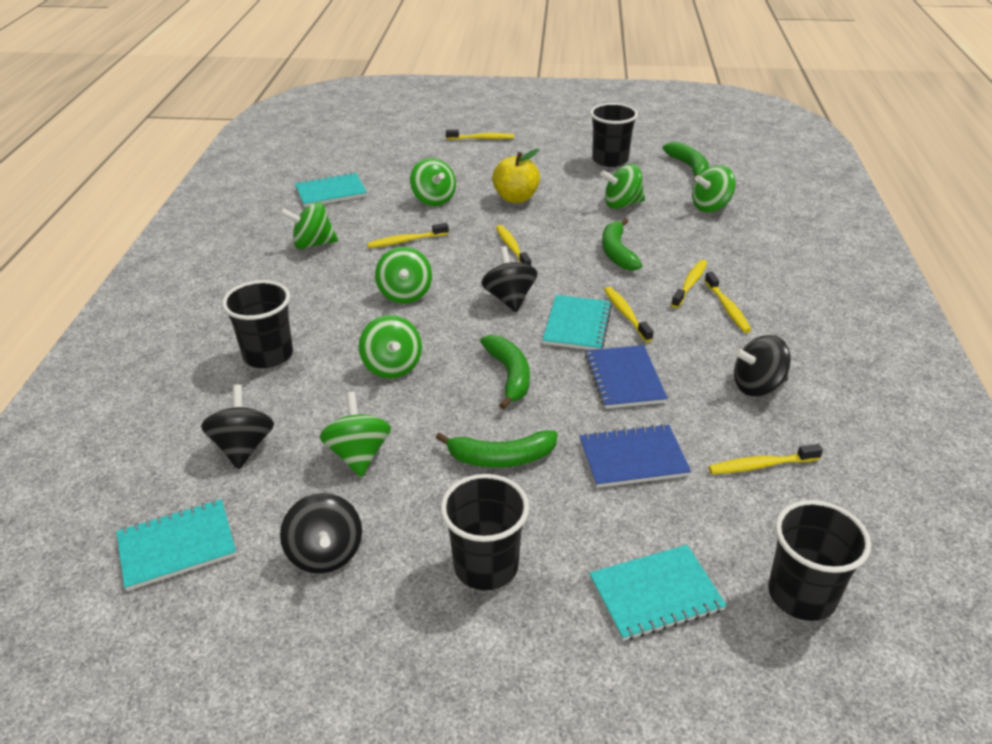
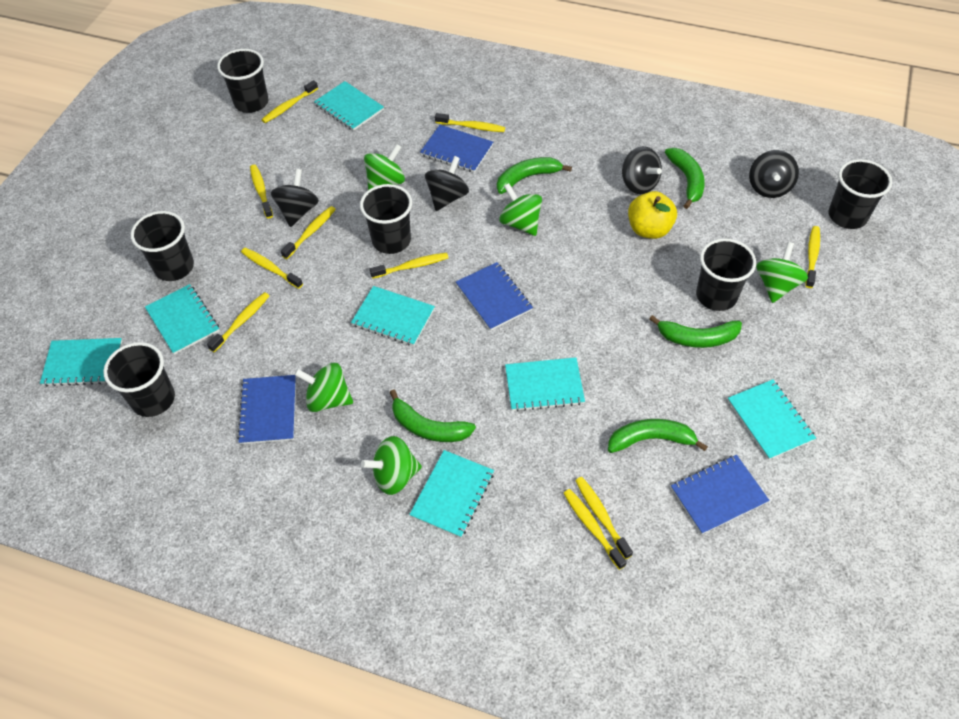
black cup: [222,280,293,368] [440,474,529,590] [590,103,638,167] [768,500,871,621] = 4 -> [103,342,175,417] [131,211,194,281] [217,49,269,113] [360,184,412,254] [696,238,756,311] [828,159,892,229] = 6
blue notebook: [579,424,691,488] [585,345,668,409] = 2 -> [237,375,296,444] [420,125,493,173] [456,262,533,331] [671,455,770,535] = 4
green banana: [436,430,558,468] [480,335,530,409] [602,218,642,271] [663,142,709,182] = 4 -> [389,389,476,442] [497,157,572,194] [608,419,708,453] [649,315,742,348] [665,148,705,209] = 5
green spinning top: [280,202,338,249] [319,392,391,477] [359,315,422,379] [375,247,432,304] [410,158,456,206] [600,164,645,209] [692,165,736,212] = 7 -> [294,363,353,412] [361,436,422,495] [364,144,405,190] [499,183,542,236] [756,242,808,303] = 5
turquoise notebook: [116,499,236,591] [295,172,367,207] [543,295,612,350] [589,545,727,641] = 4 -> [40,338,122,386] [145,284,220,355] [314,81,384,131] [351,286,435,346] [409,450,494,538] [505,357,585,412] [728,379,816,460] = 7
yellow toothbrush: [367,223,449,248] [446,129,514,140] [496,225,531,266] [604,287,653,342] [671,260,707,308] [704,272,751,333] [708,444,823,474] = 7 -> [207,292,269,352] [241,248,303,289] [250,165,273,218] [262,80,318,123] [281,206,336,259] [370,253,448,279] [435,113,505,132] [563,489,627,570] [575,477,633,559] [805,226,820,288] = 10

